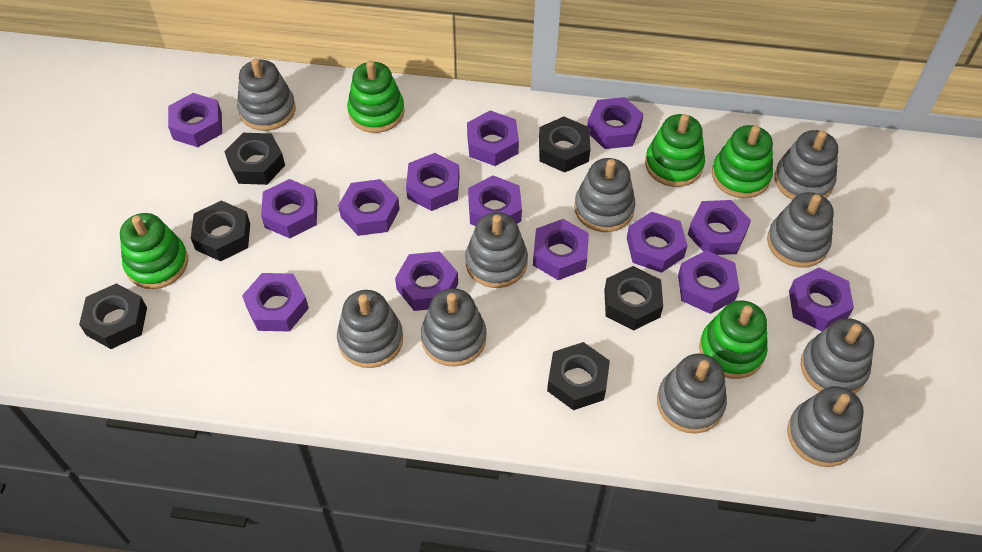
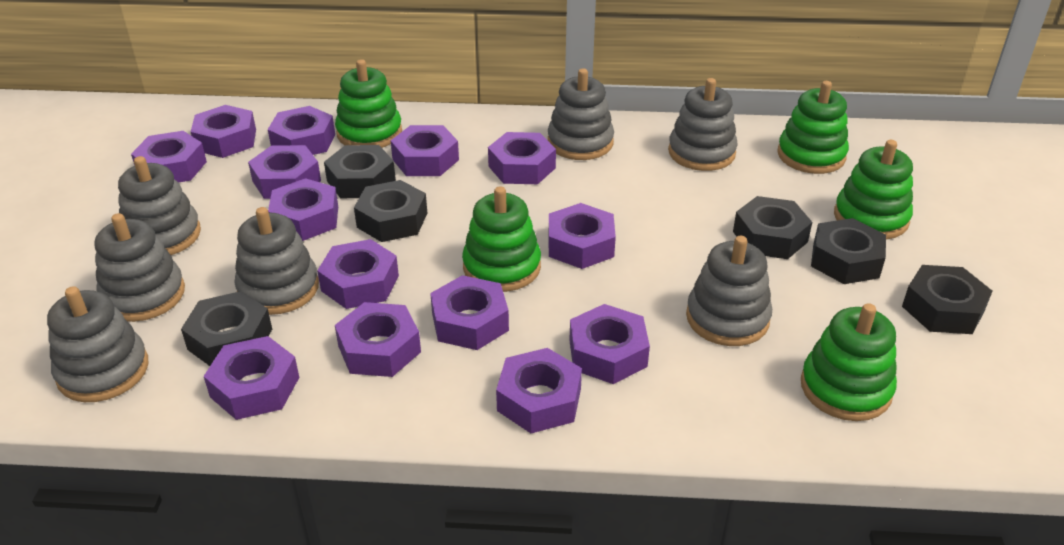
grey stacking toy: [237,59,296,131] [337,290,403,368] [421,288,486,367] [465,212,528,288] [574,158,635,232] [657,354,727,433] [767,192,834,268] [775,130,838,200] [787,386,864,467] [801,318,874,394] = 10 -> [47,286,148,402] [95,213,185,322] [118,156,201,255] [234,207,319,315] [548,68,614,160] [668,78,738,171] [686,236,772,346] = 7

